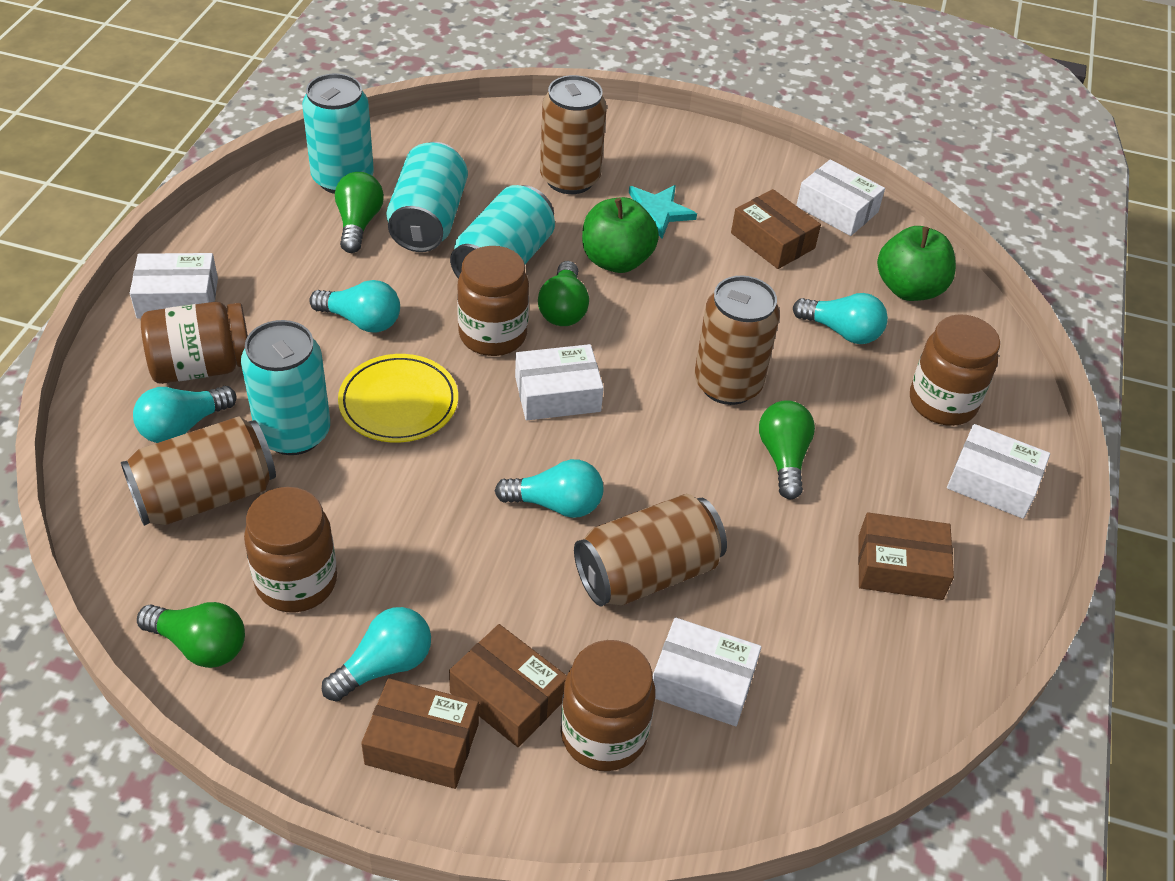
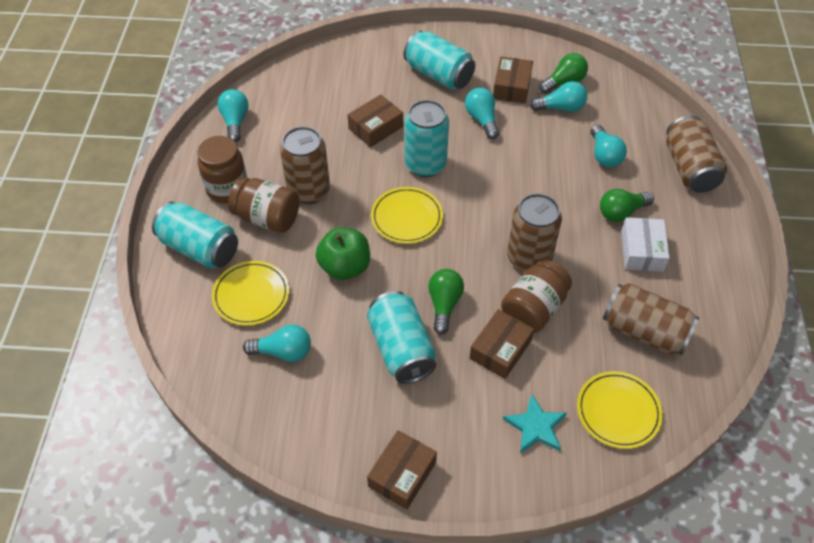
brown jar: [141,302,248,384] [244,487,337,612] [457,246,529,356] [561,640,655,771] [910,314,1000,426] = 5 -> [197,136,247,204] [228,177,299,233] [501,259,572,333] = 3
green apple: [582,197,659,273] [877,226,956,301] = 2 -> [316,227,370,280] = 1
green light bulb: [137,602,245,668] [335,172,384,253] [538,261,589,326] [759,400,815,499] = 4 -> [428,269,464,334] [539,53,588,94] [600,189,654,222] = 3
white box: [130,253,218,319] [515,344,604,420] [653,617,762,726] [796,159,885,236] [947,424,1050,519] = 5 -> [621,217,670,272] = 1
yellow plate: [338,354,458,442] = 1 -> [212,261,289,326] [371,187,443,244] [577,371,663,449] = 3

